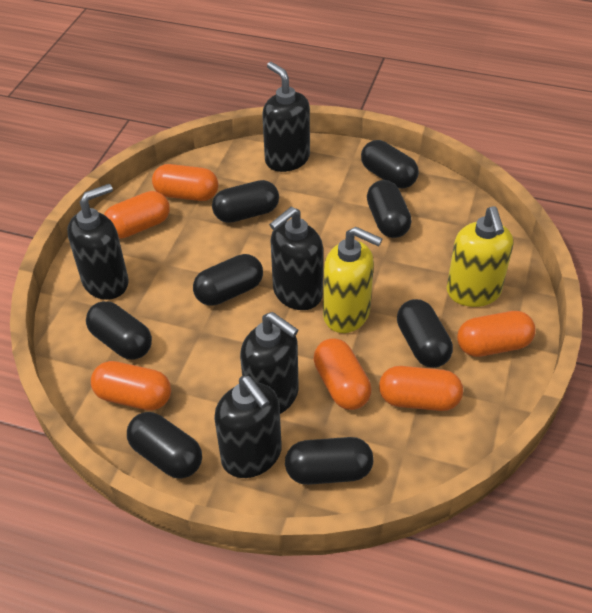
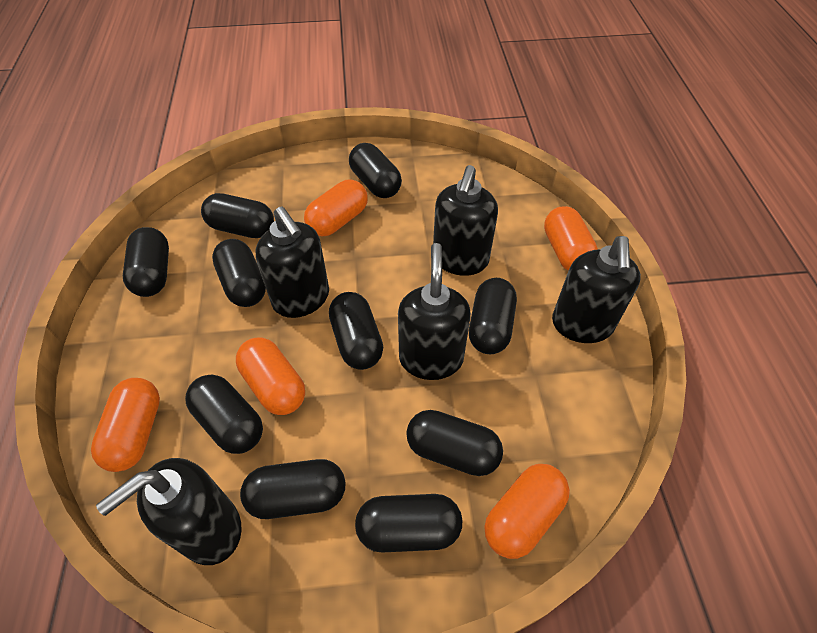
black capsule: [86,301,152,360] [127,412,202,479] [193,254,263,306] [212,180,279,223] [285,437,373,485] [361,140,419,188] [367,180,412,238] [397,299,453,368] = 8 -> [123,227,169,297] [185,374,263,454] [201,193,274,238] [212,239,266,307] [240,459,346,519] [329,292,383,370] [349,143,402,198] [355,494,462,553] [406,410,503,476] [469,278,517,354] = 10
orange capsule: [91,361,171,411] [104,191,170,239] [152,164,218,201] [314,339,371,410] [379,366,463,411] [457,311,535,357] = 6 -> [91,378,160,472] [236,337,305,415] [304,180,368,236] [484,464,570,559] [544,206,598,271] = 5
yellow soap dispenser: [323,227,382,333] [447,206,513,307] = 2 -> none = 0

